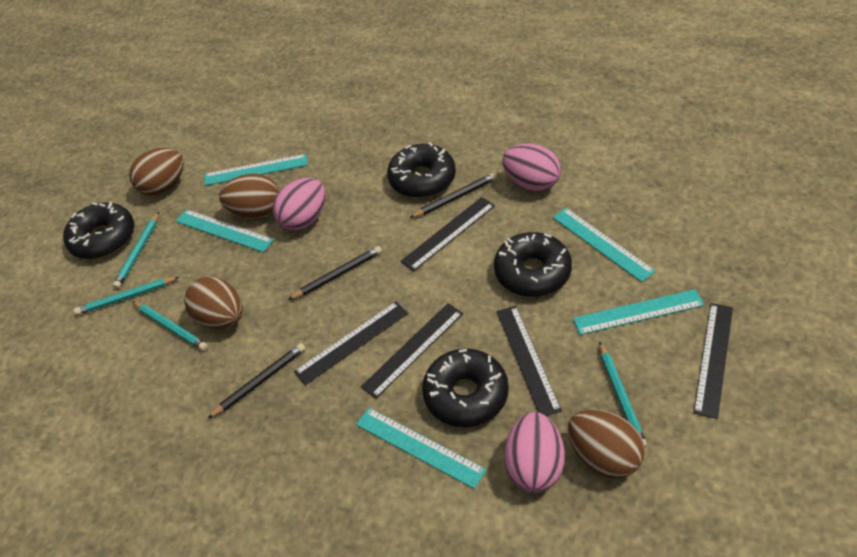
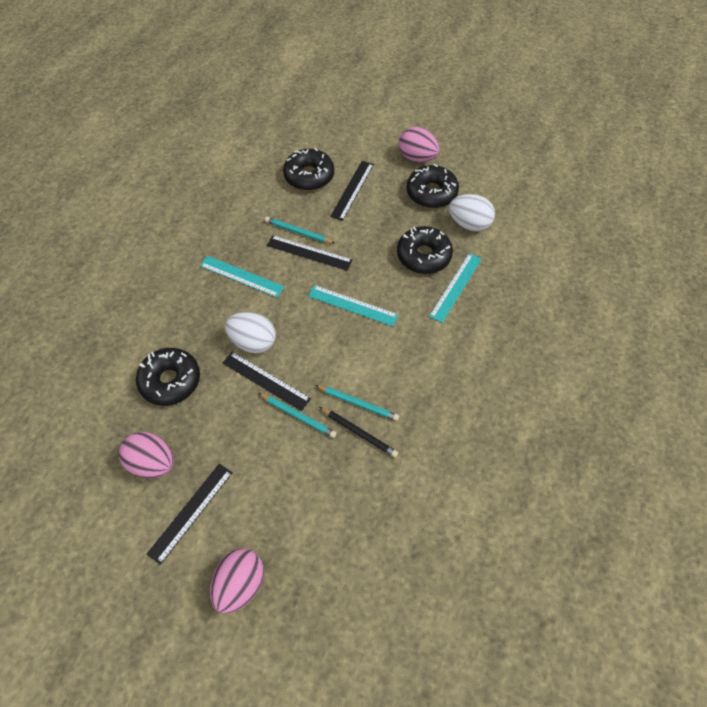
black pencil: [207,343,305,419] [288,246,382,300] [410,173,497,218] = 3 -> [320,407,398,458] = 1
black ruler: [294,301,408,385] [361,303,463,399] [400,197,495,271] [497,306,562,416] [694,303,733,419] = 5 -> [147,464,233,565] [223,352,311,411] [267,235,353,271] [330,161,374,221] = 4
brown egg: [129,147,184,196] [184,277,243,329] [219,174,279,218] [568,409,645,479] = 4 -> none = 0
turquoise pencil: [74,277,179,315] [113,212,159,289] [132,301,208,351] [599,341,647,447] = 4 -> [258,393,337,438] [265,217,334,243] [315,385,399,421] = 3
turquoise ruler: [176,209,274,252] [205,154,308,186] [356,408,486,489] [553,208,656,282] [573,289,704,335] = 5 -> [200,256,284,298] [308,285,398,326] [429,253,482,323] = 3
white egg: none = 0 -> [225,312,276,353] [449,194,495,231] = 2

